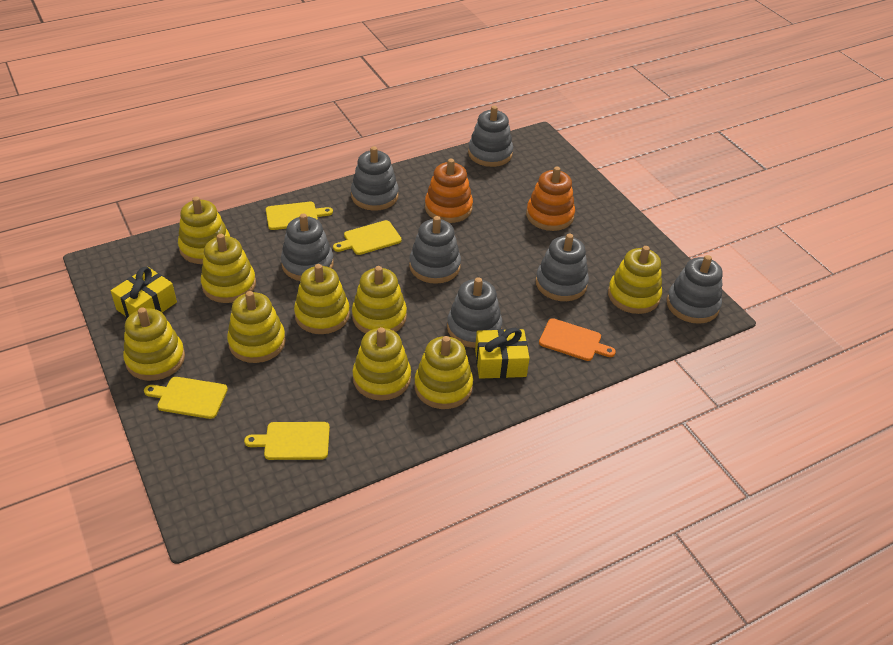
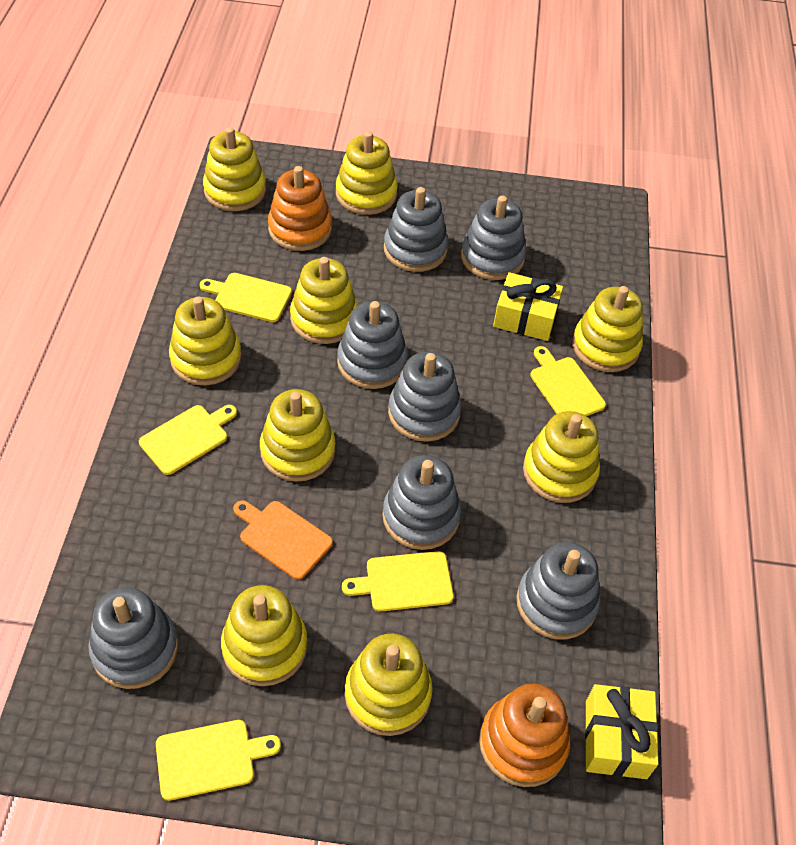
yellow cutting board: [144,377,228,419] [244,422,330,460] [266,202,333,230] [333,220,402,255] = 4 -> [139,405,237,475] [156,720,281,801] [199,273,292,322] [342,551,454,612] [530,346,606,416] = 5

